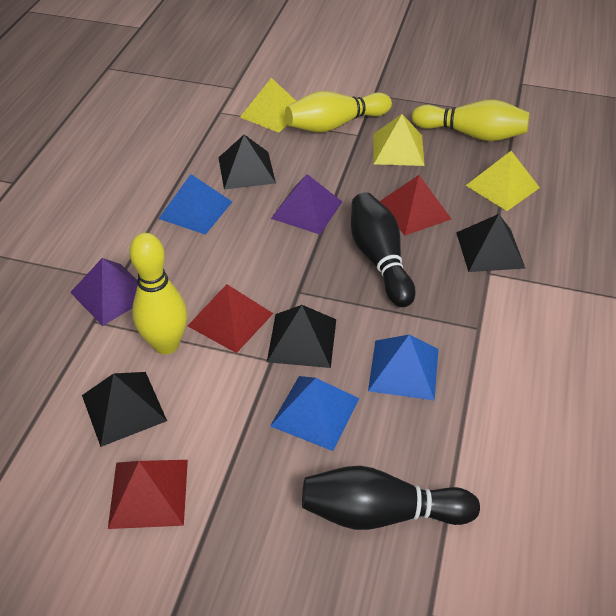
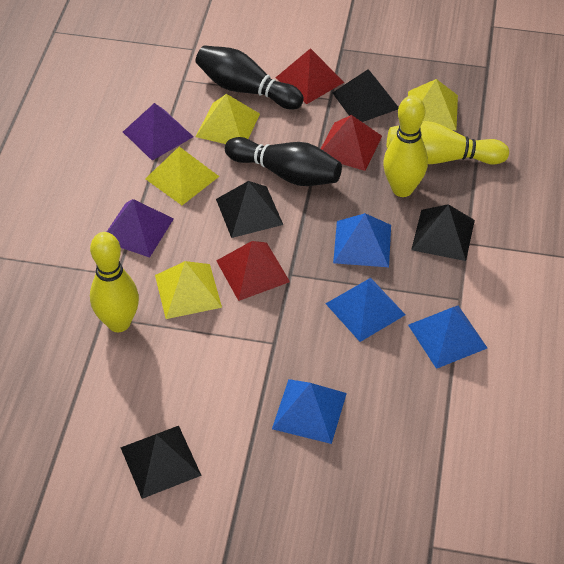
blue pyramid: [158,174,232,235] [270,376,360,451] [368,335,439,401] = 3 -> [272,379,347,444] [325,278,406,342] [333,213,391,267] [408,306,487,369] = 4
yellow pyramid: [240,78,296,133] [373,114,425,166] [466,151,540,211] = 3 -> [145,147,219,205] [155,261,222,319] [196,94,260,144] [408,79,458,130] = 4

